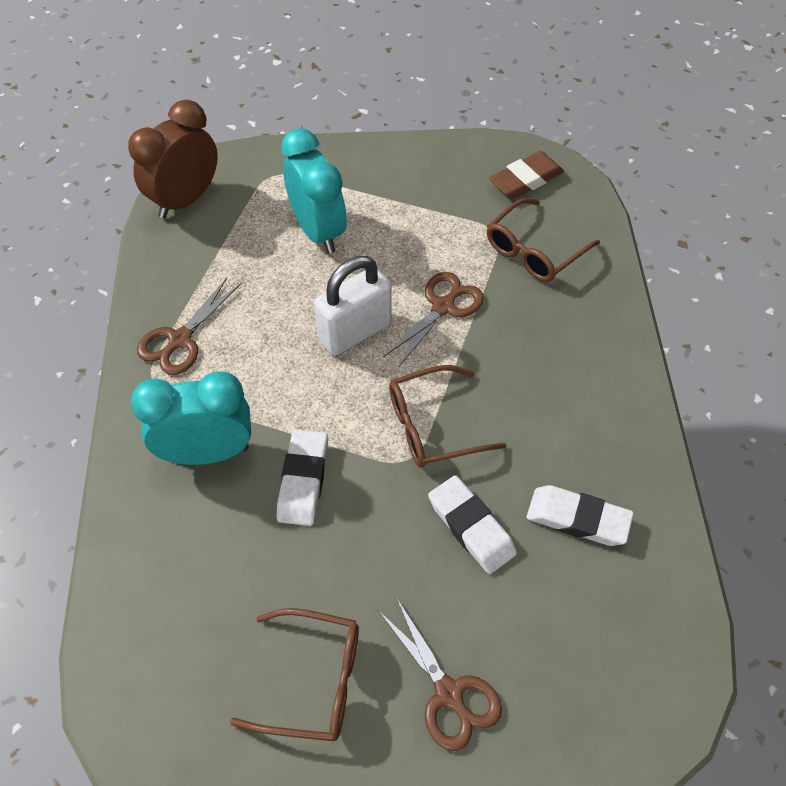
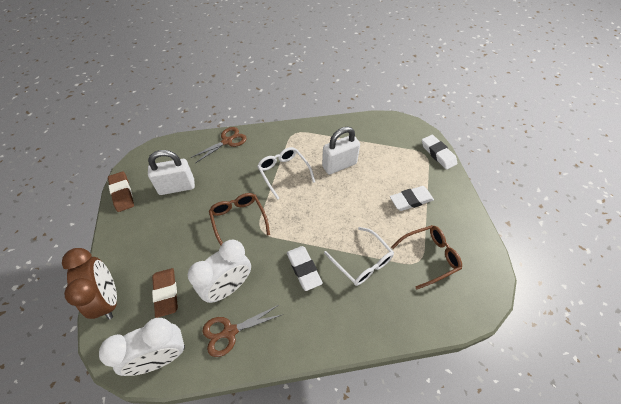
brown eraser: [489,151,564,199] = 1 -> [108,171,134,212] [152,268,178,318] = 2
brown glasses: [230,608,359,741] [389,365,507,468] [487,198,600,282] = 3 -> [209,193,270,245] [391,225,462,289] = 2
brown scissors: [137,277,241,375] [378,597,502,751] [383,272,484,367] = 3 -> [190,127,247,163] [202,305,281,357] = 2
turquoise clock: [131,371,251,465] [281,128,347,253] = 2 -> none = 0
white clock: none = 0 -> [99,318,185,376] [188,239,251,303] = 2
white glasses: none = 0 -> [257,147,315,200] [324,227,394,286] = 2
white padlock: [314,256,392,355] = 1 -> [148,150,195,195] [322,127,360,174] = 2

